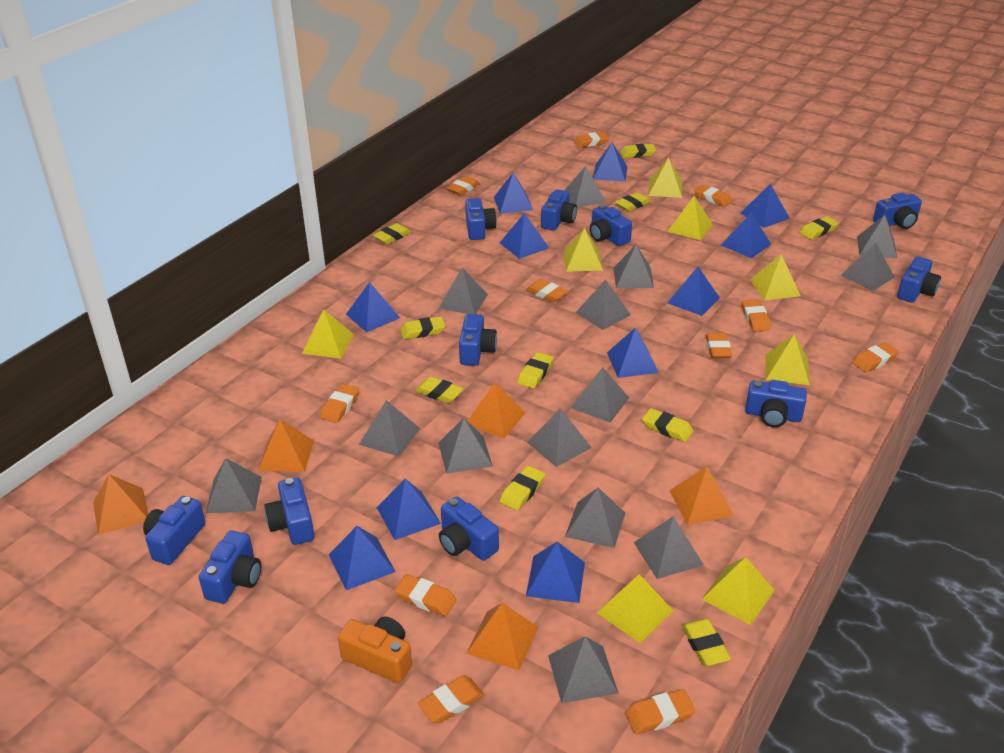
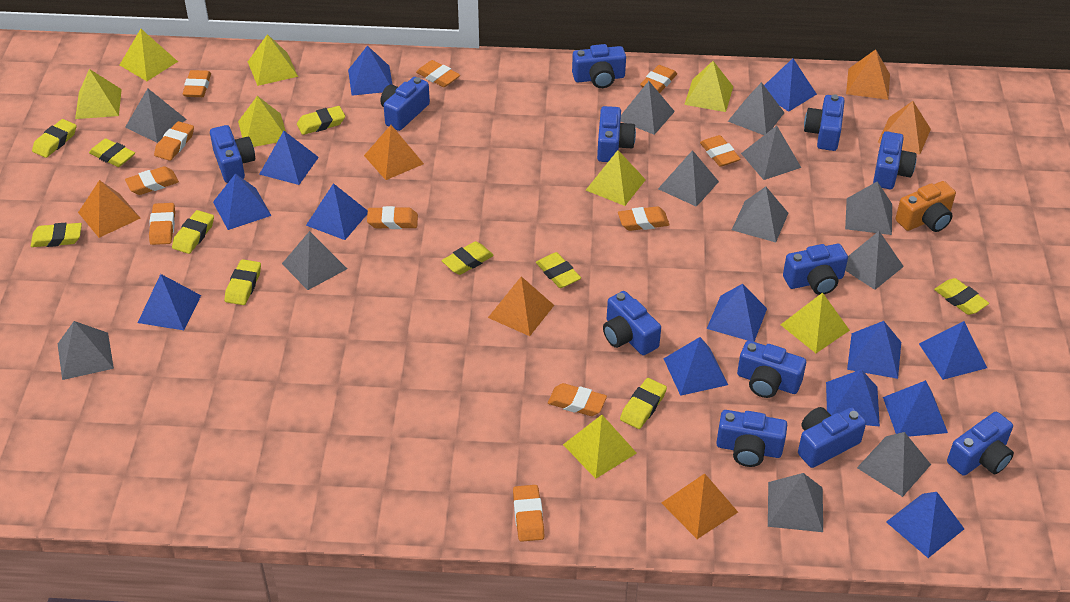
blue camera: [143,496,206,565] [199,531,261,604] [264,477,314,545] [439,496,499,561] [459,314,497,366] [465,198,497,240] [541,189,577,231] [590,205,632,246] [745,380,807,427] [873,193,922,229] [897,256,941,303] = 11 -> [210,125,255,183] [380,77,430,131] [572,44,626,88] [597,106,636,162] [603,291,661,355] [716,410,787,467] [737,340,806,398] [783,244,848,295] [798,407,866,468] [804,94,845,151] [873,131,917,189] [947,412,1014,476] = 12
blue pyramid: [329,526,396,590] [346,282,400,332] [377,478,441,540] [494,172,533,214] [500,213,549,259] [526,542,585,603] [593,142,627,182] [607,327,659,378] [668,267,720,316] [721,212,771,258] [741,184,790,228] = 11 -> [138,274,201,330] [213,173,272,230] [259,131,319,185] [306,183,368,240] [348,46,392,96] [663,337,728,396] [707,284,767,342] [764,58,817,112] [826,369,880,427] [847,321,901,379] [883,380,948,437] [886,492,964,558] [919,321,987,380] = 13
grey pyramid: [206,458,262,513] [359,400,420,457] [438,268,488,314] [438,418,493,474] [527,408,592,467] [548,636,618,703] [564,166,606,208] [565,488,625,548] [571,367,629,423] [575,279,631,330] [613,244,654,288] [634,516,704,579] [841,243,895,291] [857,215,897,259] = 14 -> [58,321,114,380] [125,88,187,143] [282,231,347,290] [621,81,675,135] [658,150,719,207] [728,82,784,135] [732,187,788,242] [741,126,801,180] [768,473,823,532] [845,182,892,235] [845,231,904,290] [857,432,931,497] = 12
orange pyramid: [93,474,148,535] [258,419,314,472] [466,602,538,670] [467,382,526,438] [670,466,734,525] = 5 -> [78,180,140,238] [364,125,424,180] [488,276,554,336] [661,474,738,539] [846,49,890,100] [877,101,931,155] = 6

